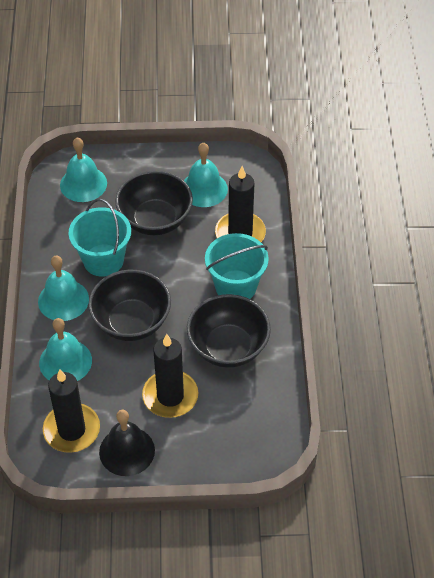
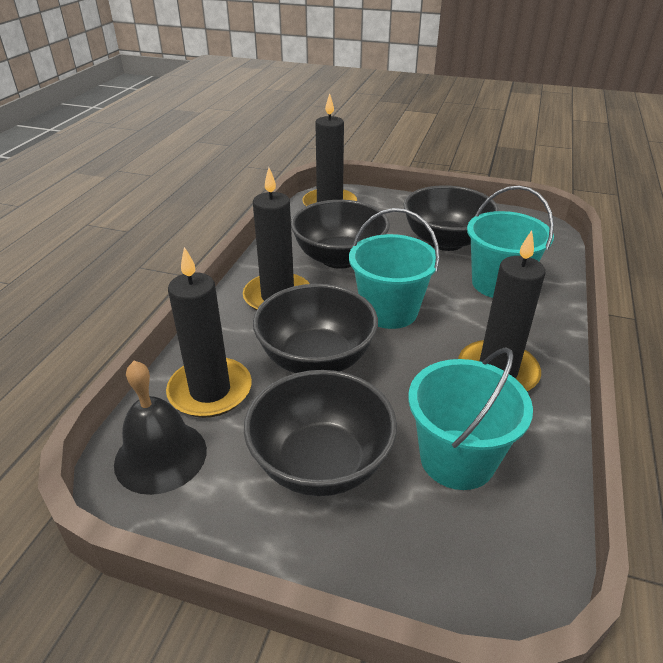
black bowl: [88,270,171,341] [115,171,193,235] [187,294,271,368] = 3 -> [244,370,397,496] [253,284,378,373] [291,200,390,269] [403,185,499,251] = 4
black candle: [43,369,100,453] [142,334,198,418] [215,166,266,242] = 3 -> [166,247,252,418] [243,168,310,311] [303,93,357,206] [458,230,546,391] = 4
turquoise bell: [38,256,89,321] [39,318,92,381] [60,137,107,202] [184,142,228,207] = 4 -> none = 0
turquoise bucket: [69,199,131,277] [205,233,269,299] = 2 -> [349,208,440,329] [408,347,533,490] [467,186,554,298] = 3

